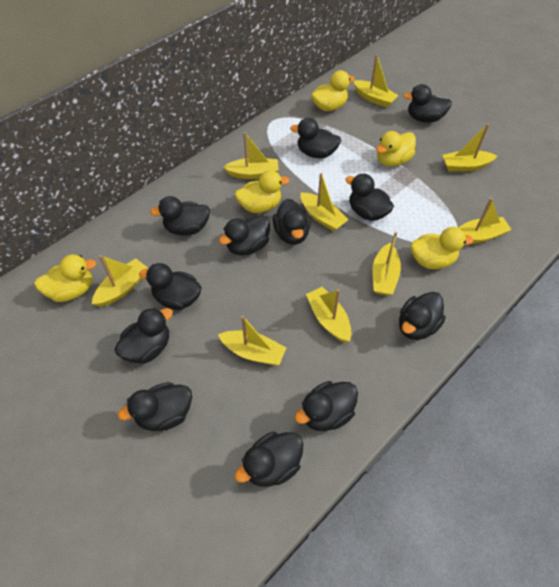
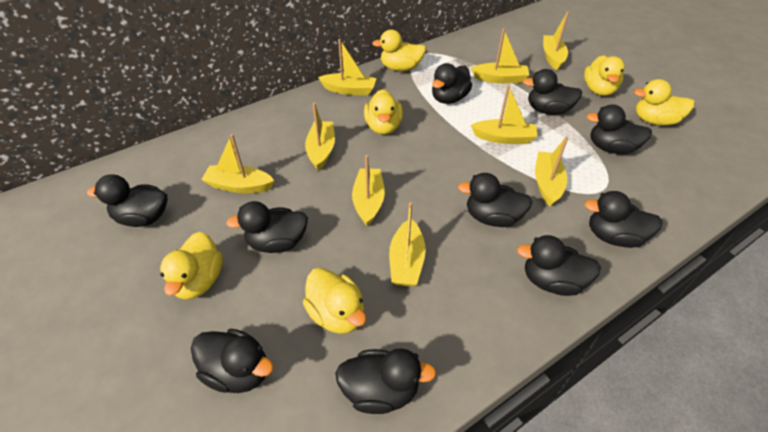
black duck: [114,307,173,364] [118,382,192,431] [139,263,202,310] [150,196,210,236] [219,215,270,255] [234,432,303,487] [273,198,310,245] [290,118,341,158] [295,381,358,431] [345,174,394,221] [399,292,446,340] [403,84,452,122] = 12 -> [87,174,168,227] [191,329,274,393] [226,201,308,253] [335,348,436,414] [432,63,472,104] [458,173,533,227] [517,235,601,296] [523,69,582,115] [584,191,663,248] [586,104,652,154] = 10
yellow duck: [34,254,97,302] [235,170,290,213] [311,70,355,111] [376,131,416,167] [411,227,474,269] = 5 -> [160,232,223,300] [303,268,366,334] [364,89,403,135] [372,30,426,71] [584,55,625,96] [634,79,695,126] = 6

